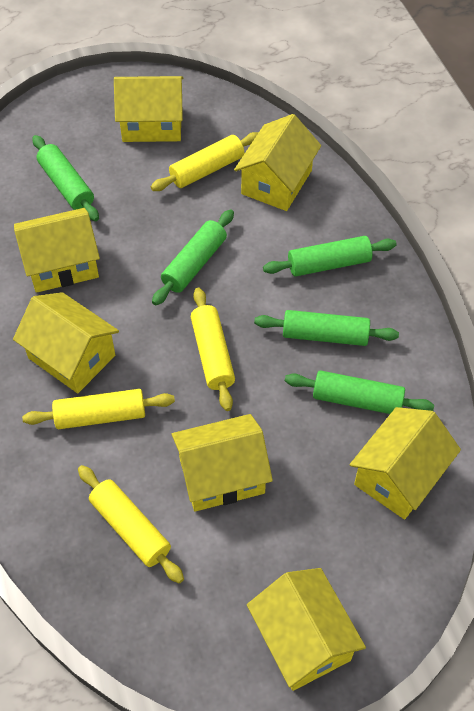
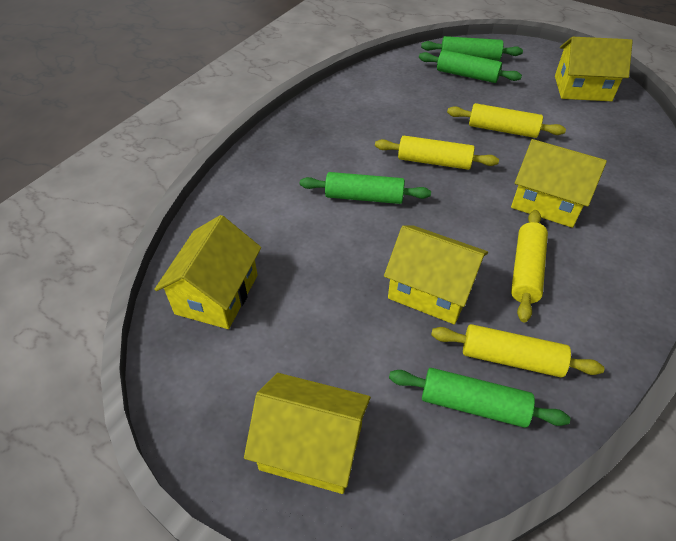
green rolling pin: [33,135,99,221] [152,209,234,306] [254,310,399,346] [263,236,397,277] [285,370,434,414] = 5 -> [300,172,431,204] [389,368,570,428] [419,50,522,83] [421,36,523,61] = 4
yellow house: [13,292,119,393] [14,208,100,293] [114,76,183,142] [172,414,273,512] [234,114,321,211] [247,568,366,691] [350,407,461,520] = 7 -> [154,215,261,329] [244,373,371,494] [384,225,488,325] [511,139,607,228] [555,37,633,101] = 5

